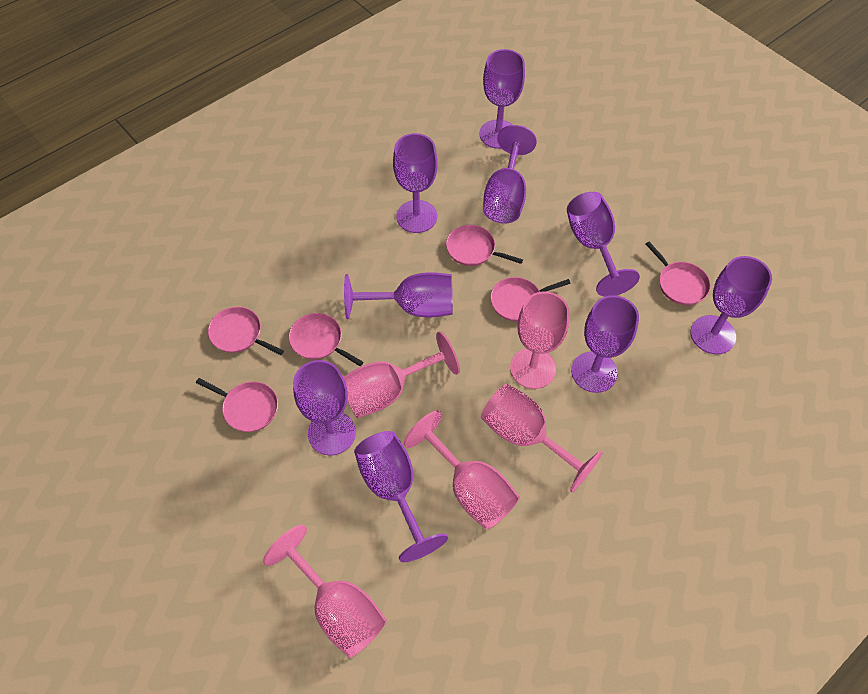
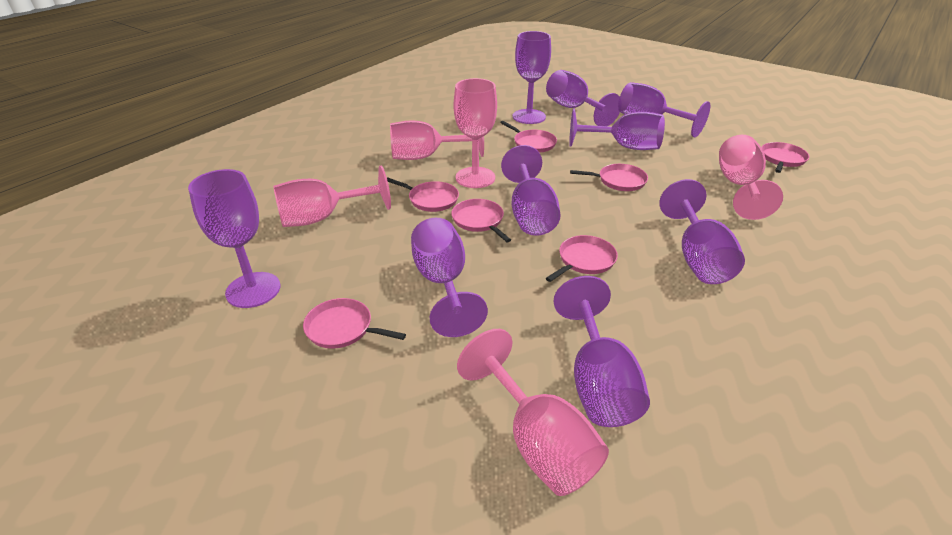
pink pan: [196,378,278,432] [208,307,284,355] [289,313,363,366] [446,225,523,266] [490,277,571,321] [646,242,711,305] = 6 -> [303,298,406,349] [387,178,459,212] [451,199,511,243] [500,121,557,153] [546,235,618,282] [570,164,648,191] [761,142,809,173] = 7

